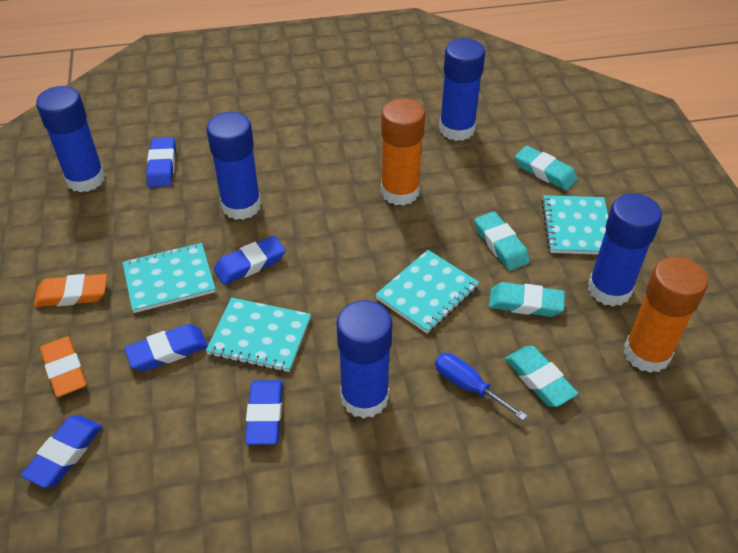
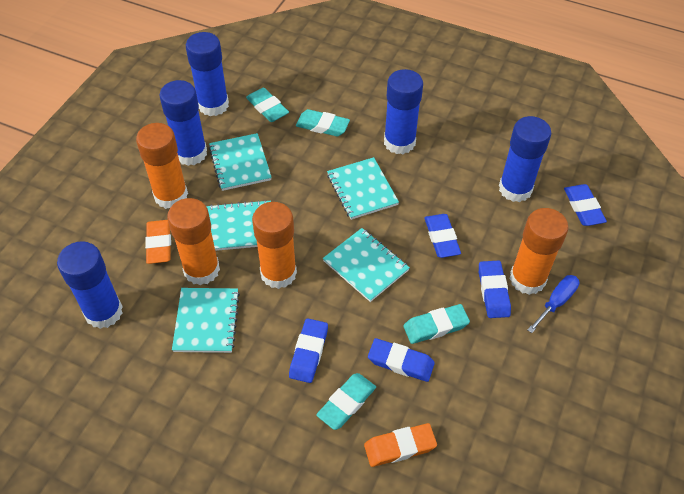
orange glue stick: [381,98,425,206] [624,257,708,373] = 2 -> [136,123,188,209] [167,198,220,285] [252,202,297,289] [510,208,568,295] = 4
turquoise notebook: [122,243,216,313] [206,297,311,372] [375,250,479,333] [541,195,608,255] = 4 -> [172,288,240,353] [206,200,271,251] [209,133,272,191] [323,228,410,302] [327,157,399,220] = 5

